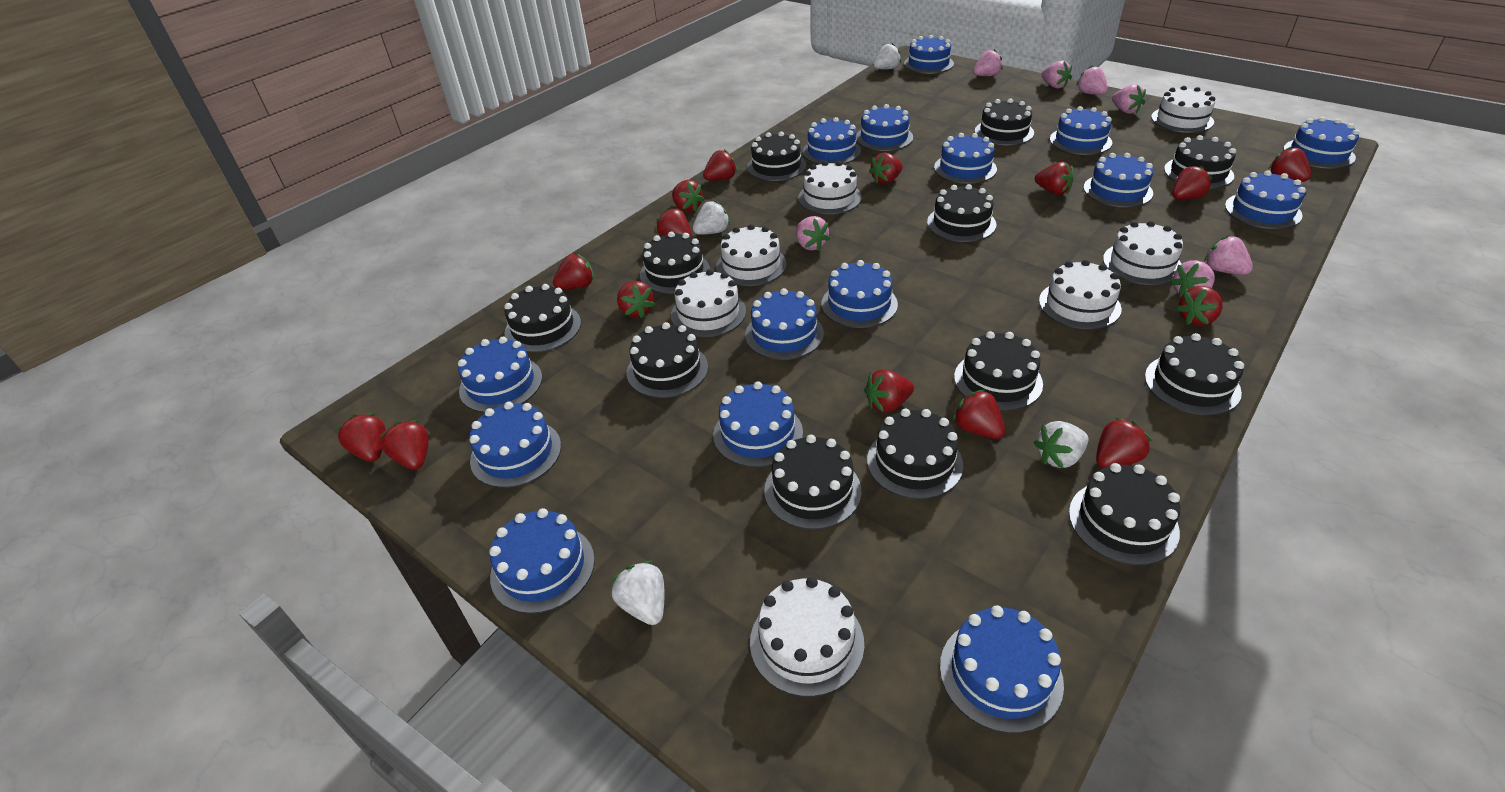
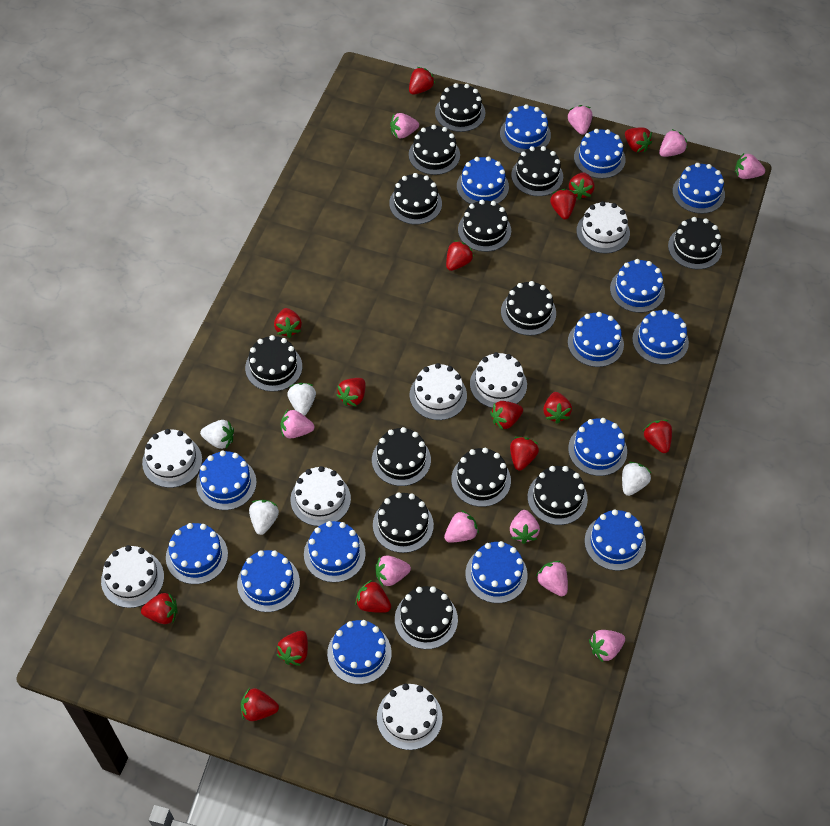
black cake: [504,284,581,352] [627,322,708,398] [640,232,710,294] [747,132,806,181] [764,435,861,530] [867,409,963,499] [927,184,997,242] [954,331,1043,411] [975,98,1034,145] [1069,463,1181,565] [1145,333,1244,415] [1164,135,1236,189] = 12 -> [245,335,302,392] [372,427,431,486] [373,492,434,553] [389,173,442,224] [395,586,458,649] [409,125,460,175] [435,83,486,132] [451,448,511,507] [458,200,511,252] [501,281,556,336] [511,146,563,196] [527,466,588,525] [668,217,722,269] = 13
pink strawberry: [796,216,830,251] [973,49,1003,76] [1042,61,1072,88] [1076,65,1108,95] [1112,84,1146,114] [1170,260,1215,298] [1204,235,1253,275] = 7 -> [281,410,314,438] [375,555,411,586] [390,113,419,138] [444,510,479,543] [510,510,540,544] [536,561,568,596] [568,105,592,135] [589,630,625,662] [659,129,687,157] [735,153,765,179] = 10

